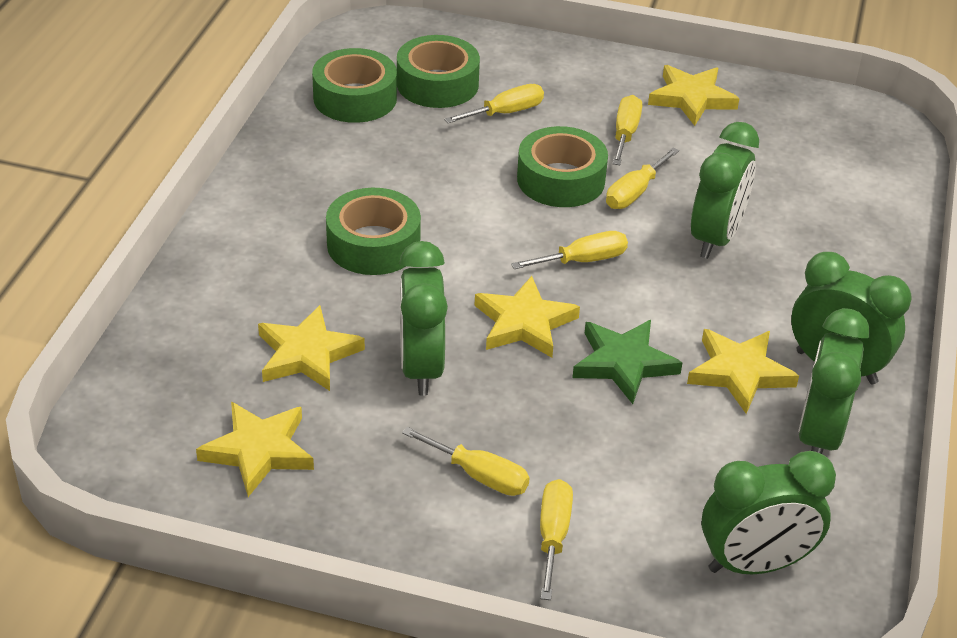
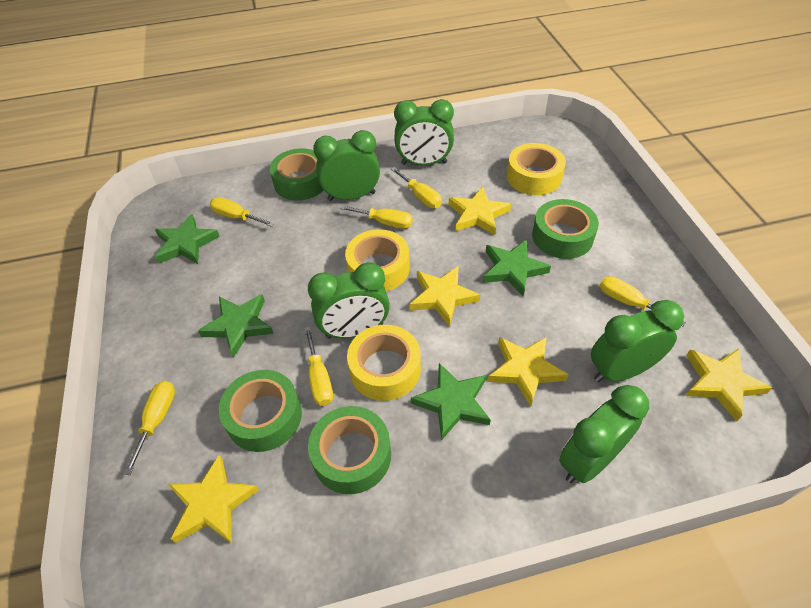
green star: [572,320,682,404] = 1 -> [155,214,220,264] [198,294,274,358] [411,363,491,440] [483,240,551,296] = 4
yellow tape: none = 0 -> [345,229,410,291] [347,325,421,401] [507,143,566,195] = 3

